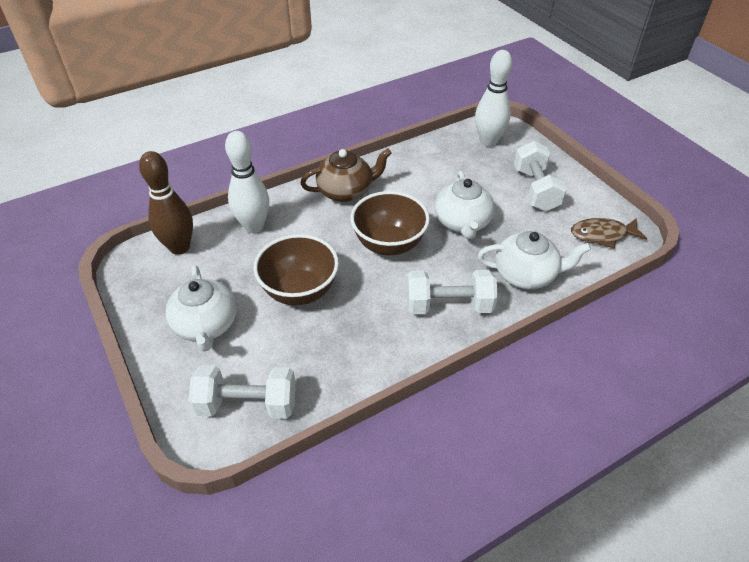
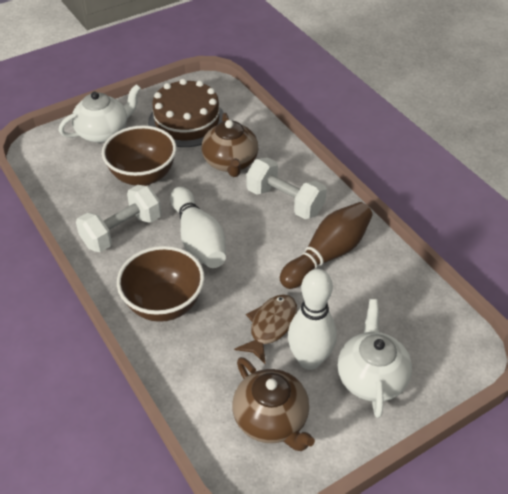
brown cake: none = 0 -> [148,79,224,147] = 1
brown teapot: [300,148,391,202] = 1 -> [202,113,258,177] [232,357,315,451] = 2
white dumbbell: [188,365,296,419] [407,270,498,314] [514,141,567,211] = 3 -> [76,185,161,252] [246,157,327,219] = 2
white teapot: [165,266,236,351] [435,171,495,239] [478,231,591,289] = 3 -> [59,84,141,143] [337,299,412,418] = 2

